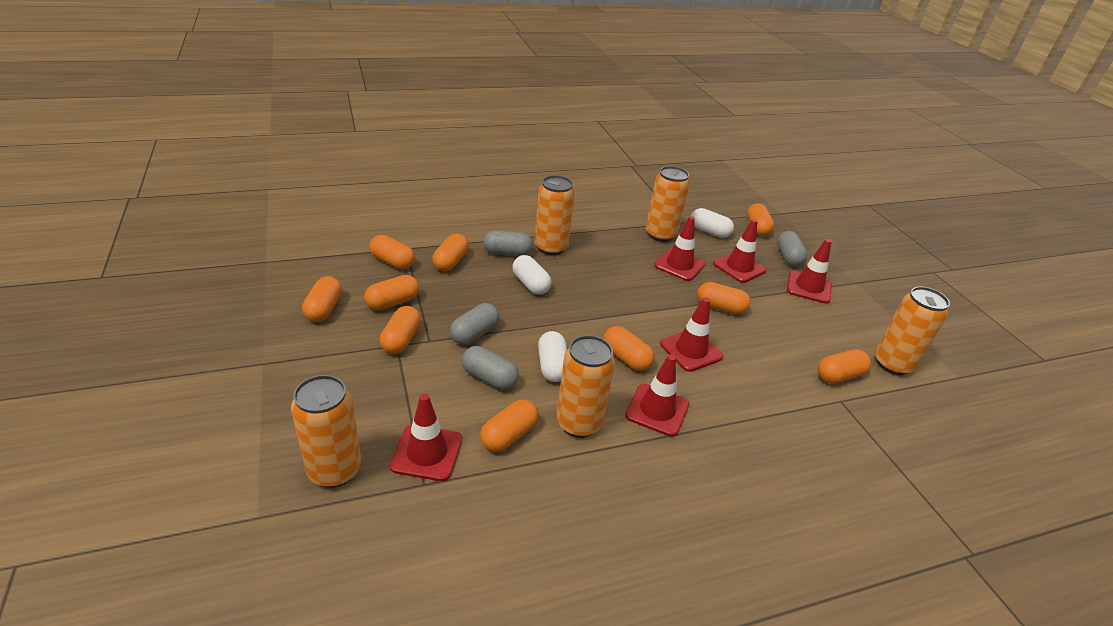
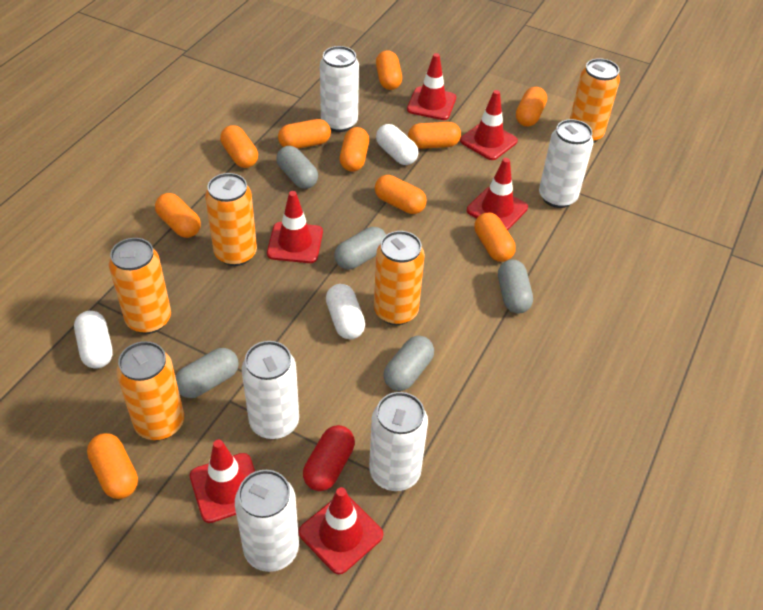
grey capsule: [450,303,499,345] [462,346,519,390] [483,231,533,256] [777,231,807,267] = 4 -> [175,348,239,398] [276,146,318,189] [334,227,386,269] [383,336,434,391] [498,259,533,314] = 5
red capsule: none = 0 -> [303,425,355,491] = 1
white can: none = 0 -> [235,470,299,572] [242,341,299,439] [320,46,359,132] [369,392,428,491] [539,119,594,208] = 5

